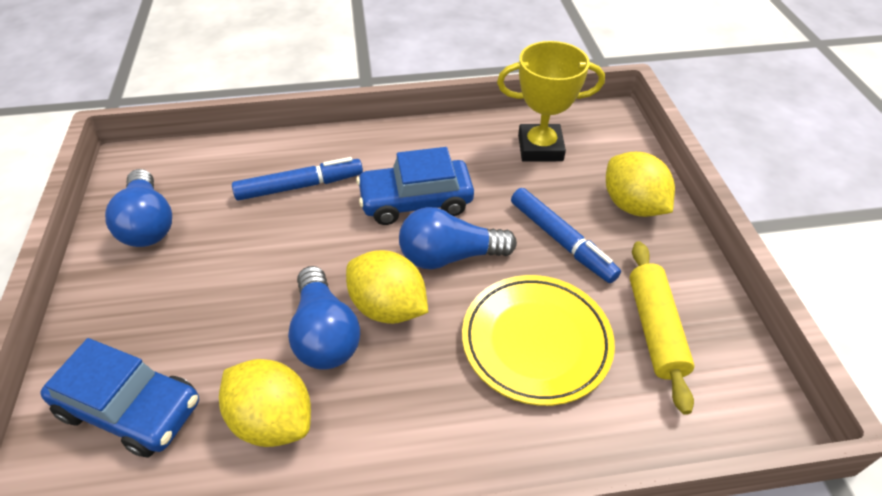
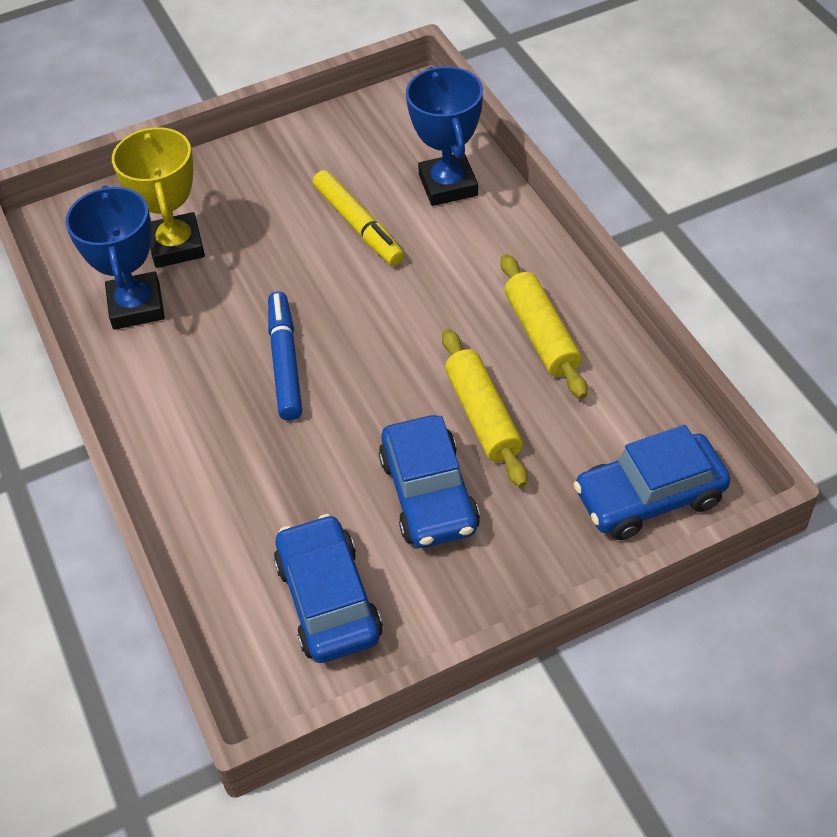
blue car: [40,338,199,458] [356,147,474,225] = 2 -> [274,514,383,663] [379,415,480,548] [574,425,731,540] = 3
blue light bulb: [105,169,172,247] [288,266,360,370] [399,207,517,270] = 3 -> none = 0
blue marker: [232,157,363,201] [511,188,621,283] = 2 -> [268,291,302,421] = 1
blue trophy: none = 0 -> [65,185,165,330] [406,66,483,206] = 2
yellow lemon: [219,359,311,447] [346,250,428,324] [606,152,675,217] = 3 -> none = 0
yellow marker: none = 0 -> [313,170,404,266] = 1
yellow plate: [462,275,615,406] = 1 -> none = 0
yellow rolling pin: [630,241,694,415] = 1 -> [442,329,527,488] [501,254,587,399] = 2

